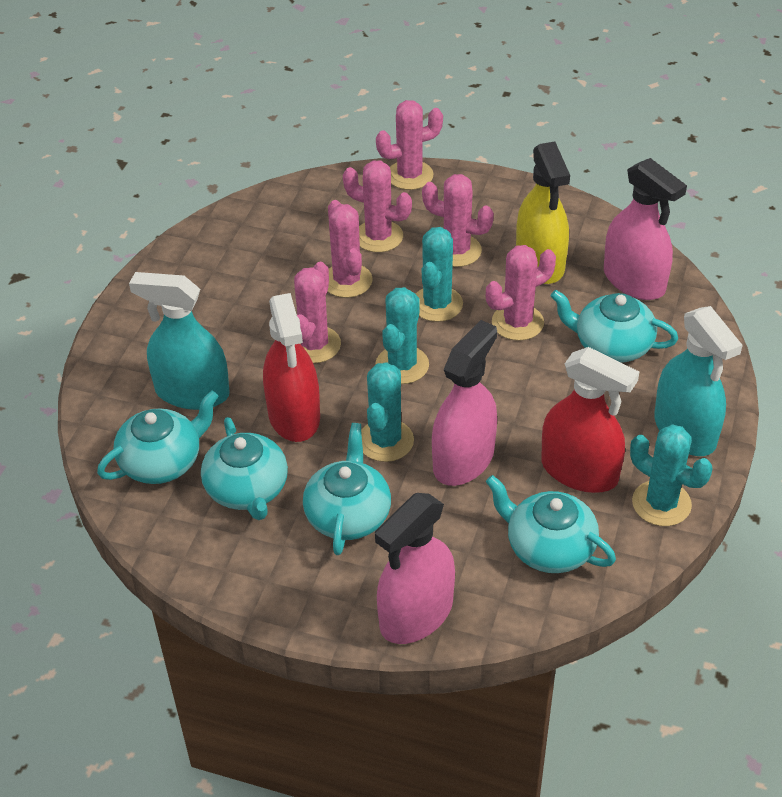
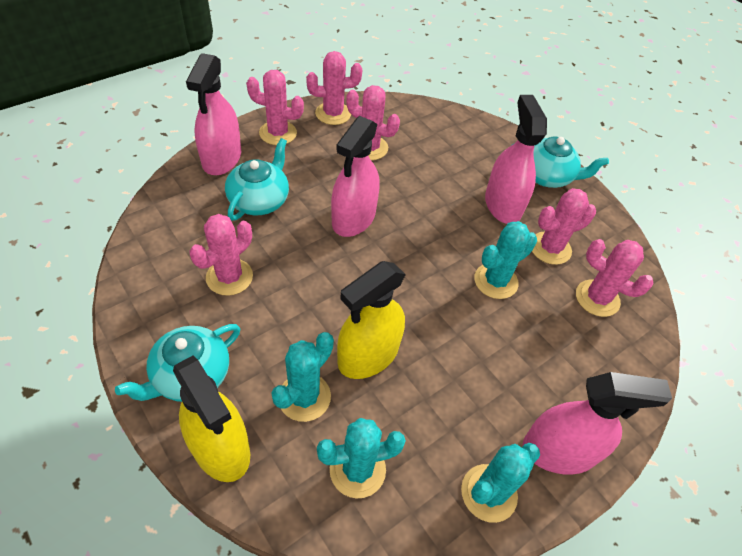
pink spray bottle: [375,493,455,644] [432,320,497,486] [604,158,687,300] = 3 -> [186,53,241,175] [331,116,380,237] [485,95,547,224] [523,372,672,475] = 4
red spray bottle: [263,293,320,442] [541,347,639,493] = 2 -> none = 0
turquoise spray bottle: [129,272,230,410] [654,306,743,456] = 2 -> none = 0
turquoise teapot: [97,391,219,484] [201,417,288,520] [303,423,391,555] [486,475,616,573] [551,290,678,363] = 5 -> [115,324,240,402] [225,138,289,220] [512,137,609,188] = 3
yellow spray bottle: [516,141,570,284] = 1 -> [173,356,250,482] [337,261,406,379] = 2

